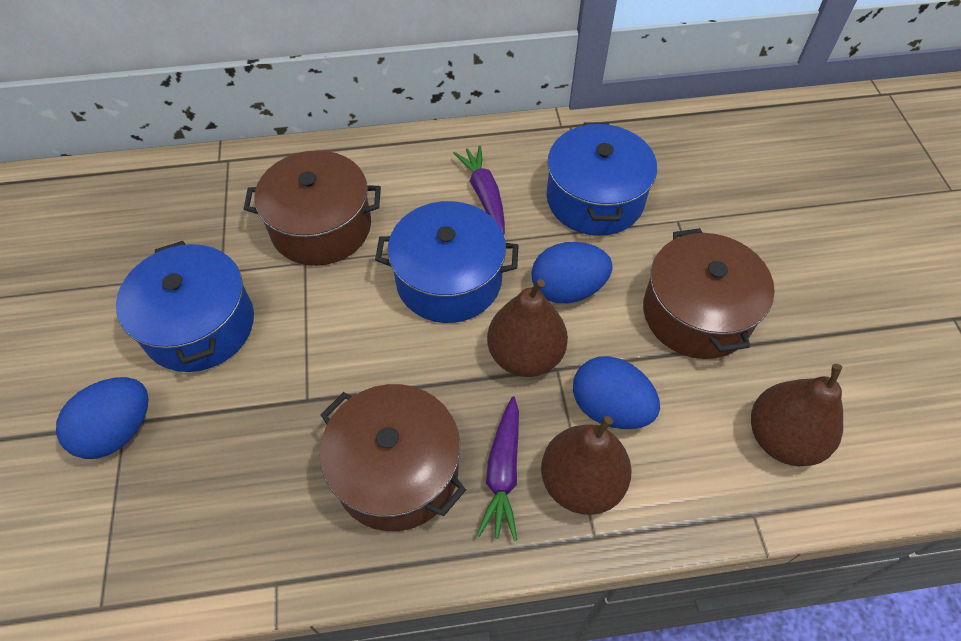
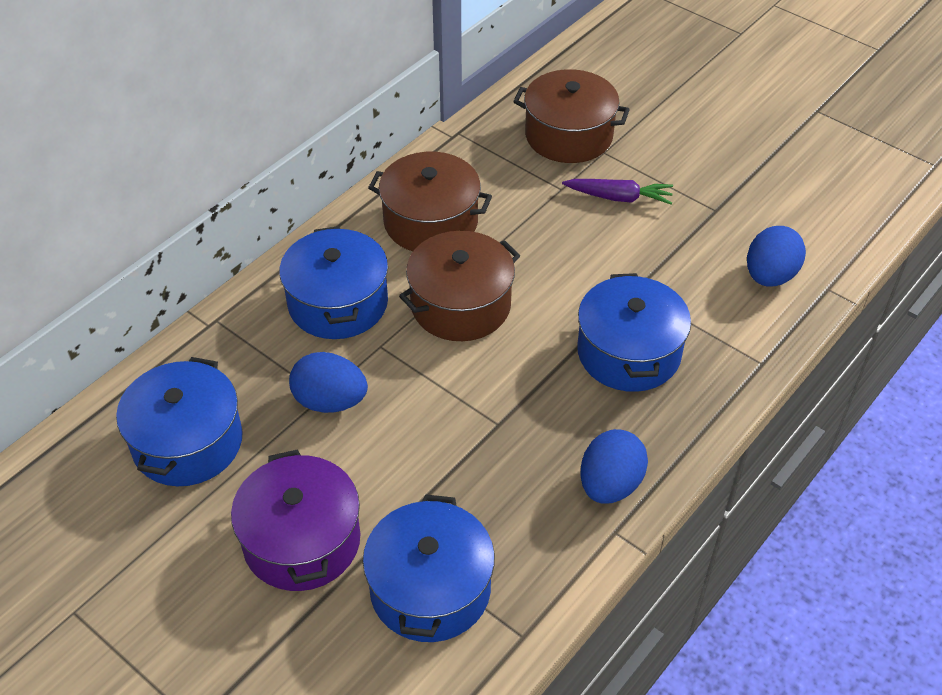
blue pot: [116,241,254,372] [375,201,519,323] [546,123,657,236] = 3 -> [116,357,243,486] [279,226,388,339] [363,494,495,642] [577,273,691,392] = 4
brown pear: [487,279,568,377] [541,416,632,515] [751,364,843,466] = 3 -> none = 0
purple carrot: [453,146,505,235] [477,396,519,541] = 2 -> [562,179,673,205] = 1
purple pot: none = 0 -> [231,449,361,591] = 1

